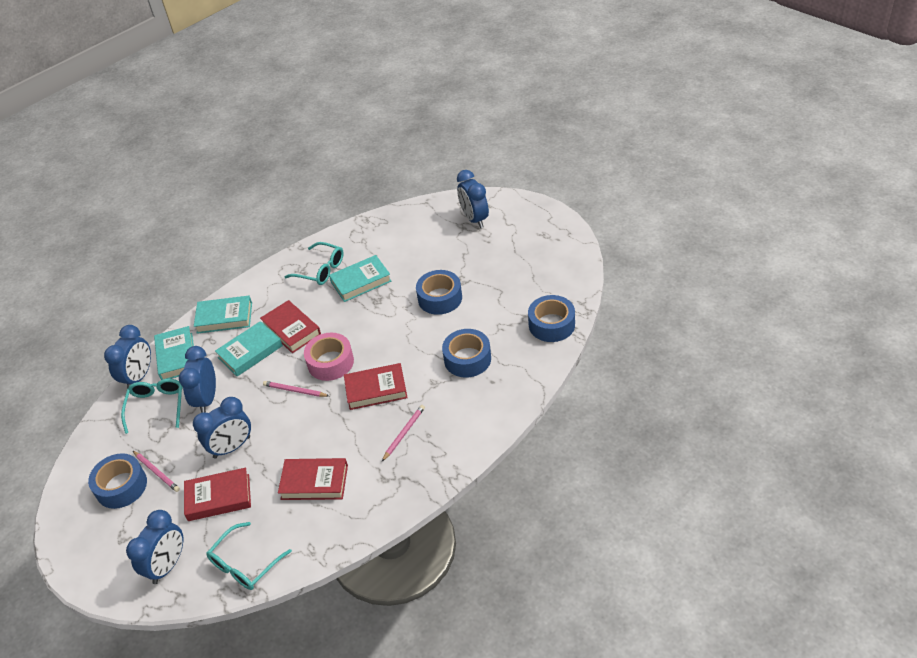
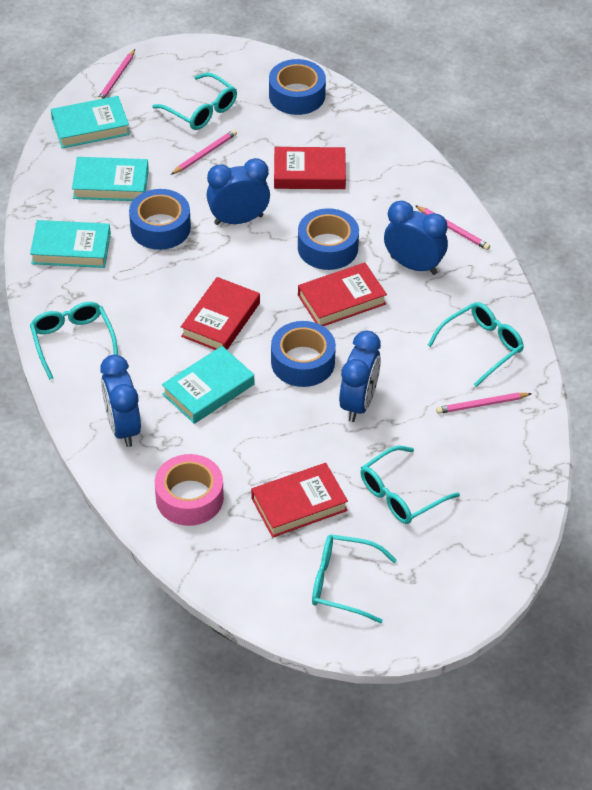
blue clock: [104,325,151,389] [126,510,183,584] [179,346,216,413] [193,397,251,459] [457,170,489,228] = 5 -> [100,355,141,447] [207,158,270,225] [339,331,381,422] [384,201,448,275] = 4
pink pencil: [133,451,180,492] [263,381,329,397] [382,405,425,461] = 3 -> [97,49,135,100] [171,129,237,175] [415,205,490,250] [436,393,532,414] = 4
turquoise glasses: [121,379,183,434] [206,522,292,590] [284,242,344,285] = 3 -> [30,302,118,380] [152,73,237,130] [312,534,397,623] [360,446,460,524] [427,302,524,387] = 5

